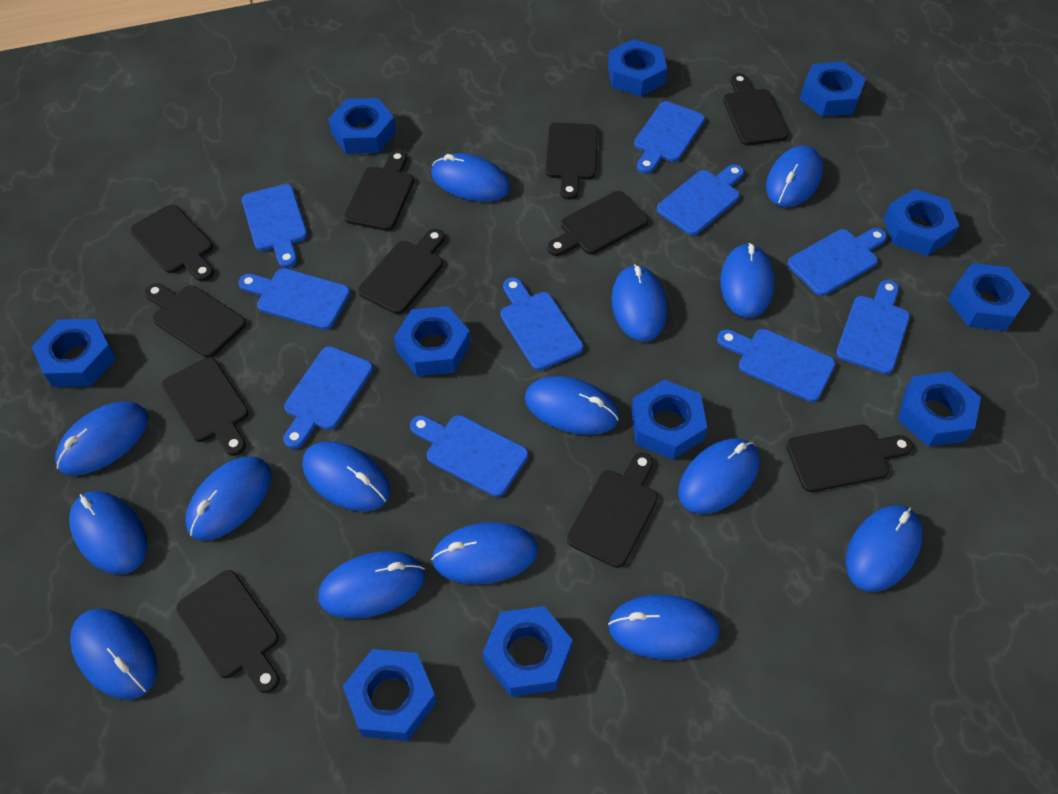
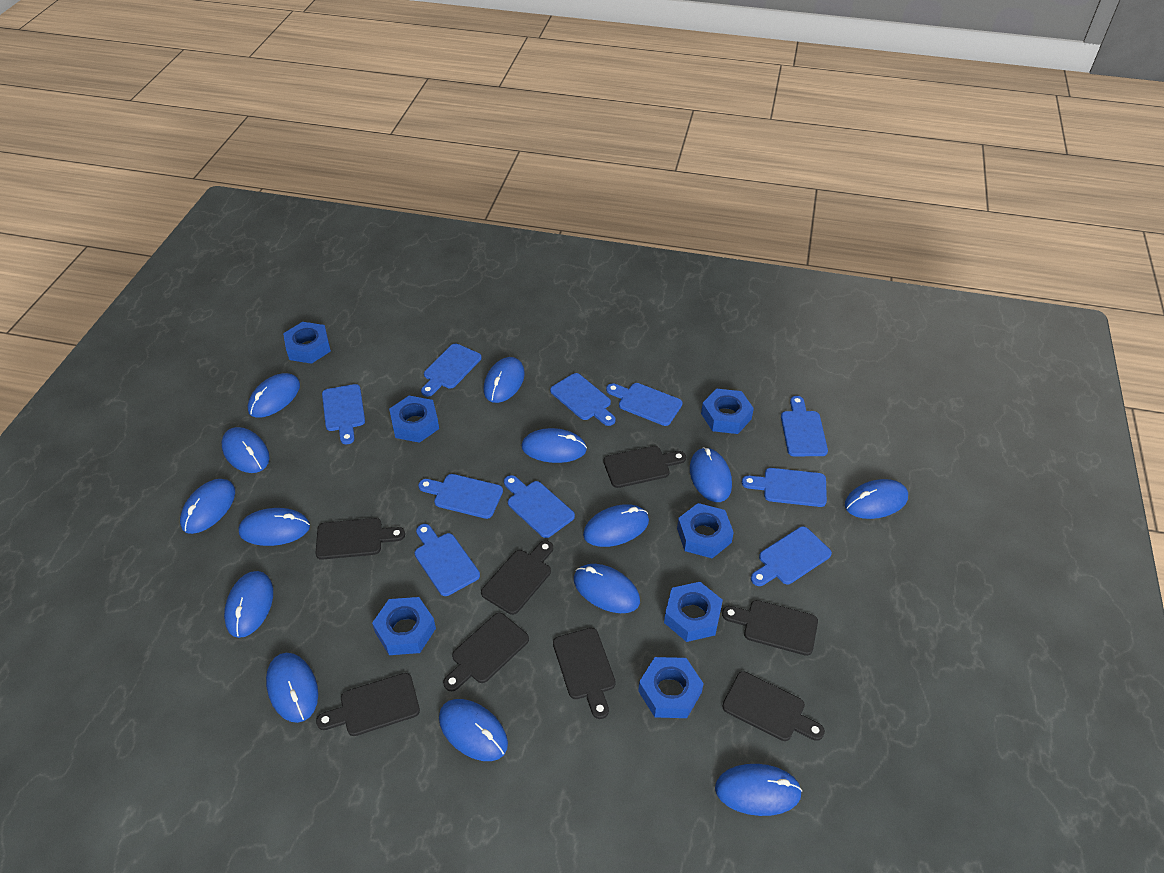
black cutting board: [130,204,214,281] [145,283,246,358] [162,357,249,456] [176,570,279,693] [344,150,414,231] [358,229,444,314] [545,123,598,200] [548,191,648,256] [567,452,658,568] [723,73,788,145] [786,425,913,492] = 11 -> [315,518,405,560] [316,673,420,736] [443,613,529,691] [481,540,553,615] [553,628,616,719] [603,446,686,488] [722,600,818,656] [722,671,825,741] = 8
blue mouse: [55,402,148,476] [69,491,147,574] [70,609,157,700] [185,457,271,540] [302,441,390,511] [318,551,425,619] [431,153,510,202] [431,522,538,584] [525,376,619,435] [608,595,720,660] [612,264,667,342] [678,438,759,514] [720,243,775,318] [766,146,823,207] [846,505,923,592] = 15 -> [180,479,235,534] [221,427,270,473] [224,571,273,638] [239,508,310,546] [248,373,300,418] [266,653,318,723] [439,699,508,761] [484,357,525,403] [522,428,587,463] [574,564,640,613] [583,504,649,547] [690,447,732,502] [715,764,802,816] [845,479,908,519] = 14
blue nut: [31,319,116,387] [328,98,396,154] [343,649,437,741] [394,306,471,376] [483,606,573,697] [608,39,667,96] [631,380,707,460] [800,62,866,117] [884,189,959,256] [898,372,981,446] [948,263,1031,331] = 11 -> [283,322,331,364] [372,597,436,655] [389,396,439,443] [638,657,704,718] [664,582,723,642] [677,503,734,558] [701,389,754,434] = 7

